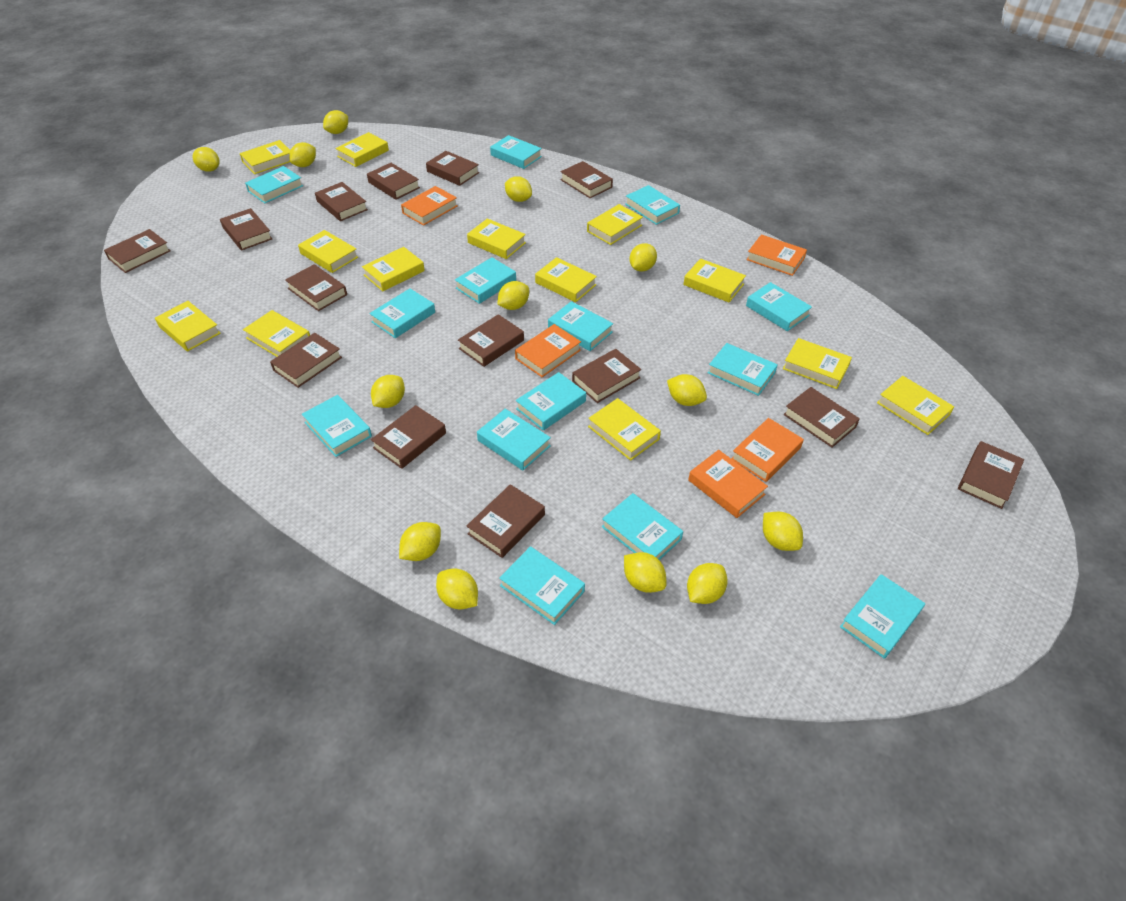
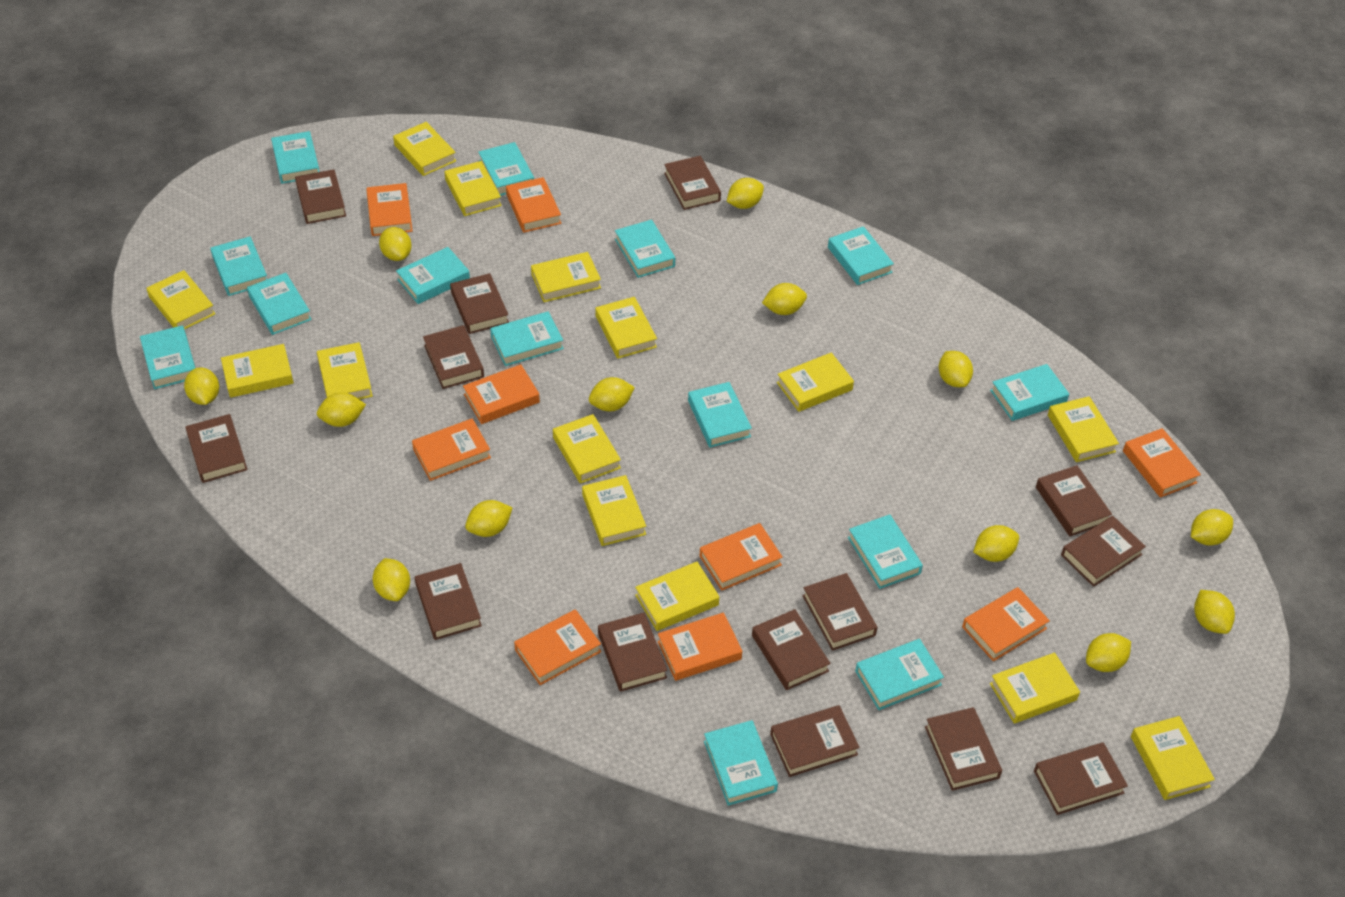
orange book: [401,186,457,226] [515,324,581,377] [688,450,768,518] [731,418,804,482] [746,234,807,276] = 5 -> [366,183,413,236] [412,418,491,481] [463,364,540,424] [506,177,561,233] [514,609,601,685] [658,612,742,681] [700,523,783,591] [962,587,1050,661] [1123,428,1201,498] = 9
yellow book: [155,301,221,352] [240,140,290,174] [243,310,310,357] [298,230,358,273] [335,132,389,167] [362,247,425,291] [467,219,526,259] [535,257,597,302] [587,204,643,245] [588,398,661,461] [683,258,746,302] [783,338,852,389] [877,376,954,435] = 13 -> [146,270,216,329] [221,344,294,398] [317,342,373,399] [393,122,456,176] [445,161,502,216] [531,252,601,302] [553,414,621,484] [582,475,646,546] [595,297,657,359] [635,562,719,631] [777,352,854,412] [990,653,1080,723] [1048,396,1119,462] [1131,716,1215,800] = 14

